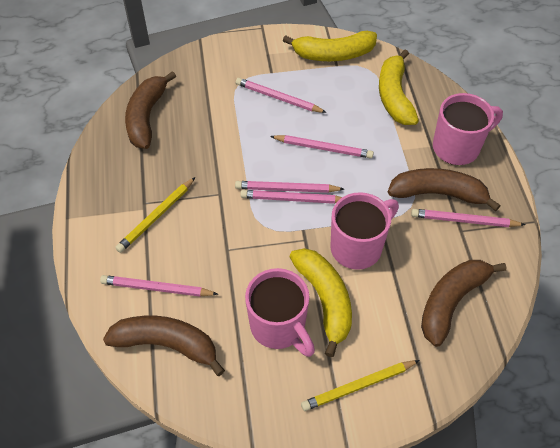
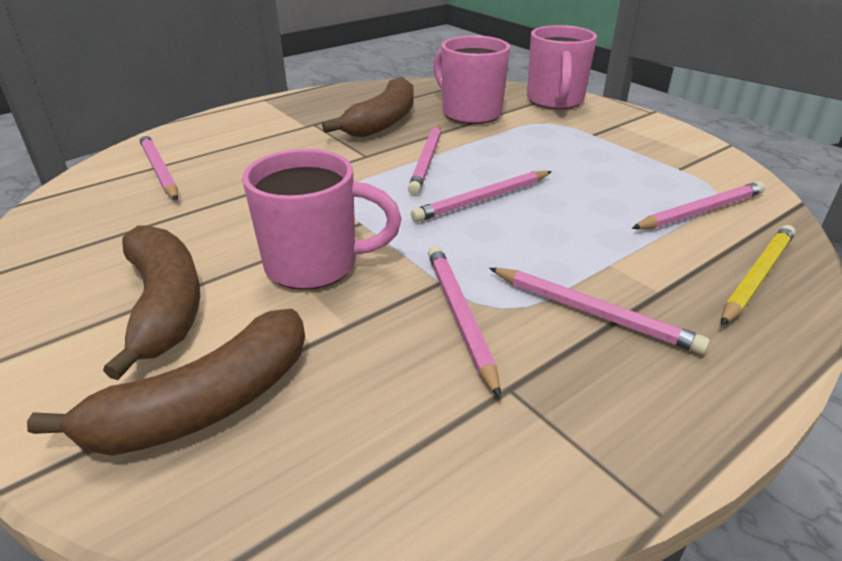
brown banana: [103,316,225,376] [125,71,176,149] [388,168,501,211] [421,260,506,347] = 4 -> [27,309,305,456] [103,225,200,380] [322,77,414,137] = 3
yellow banana: [283,31,377,61] [289,248,352,357] [379,50,419,125] = 3 -> none = 0
yellow pencil: [115,177,195,253] [301,360,420,411] = 2 -> [721,225,796,326] = 1

